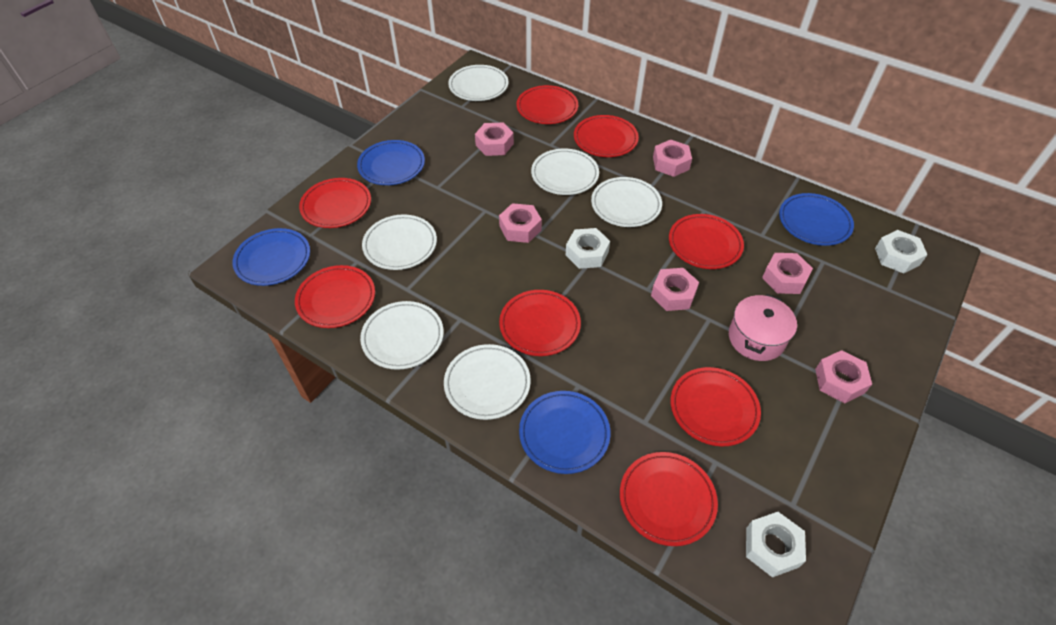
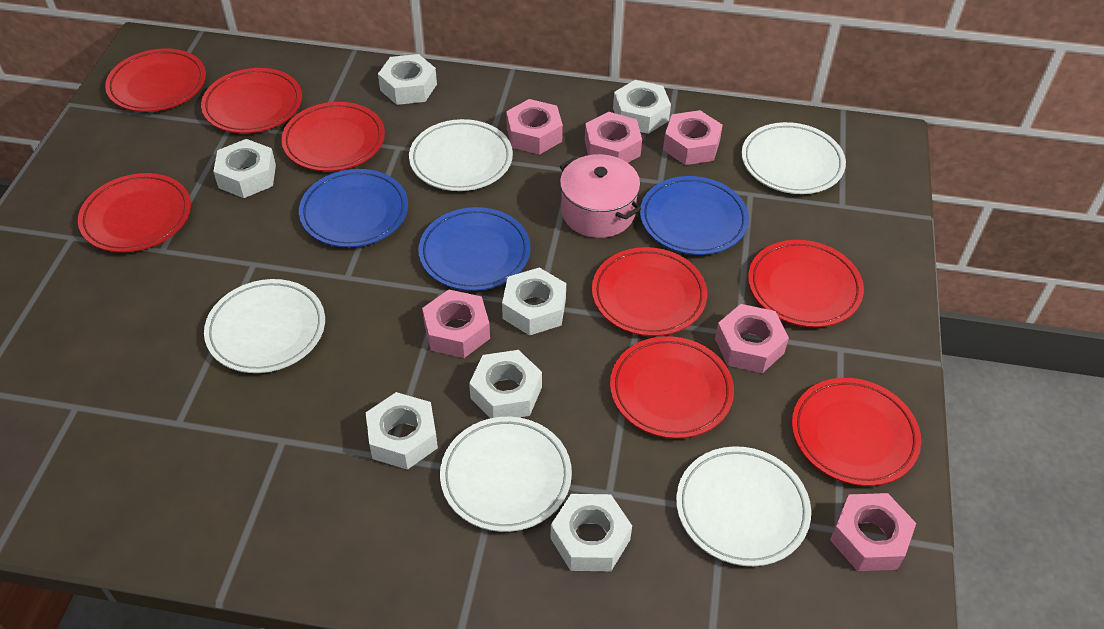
blue plate: [232,228,310,286] [357,140,425,185] [519,391,610,474] [779,193,854,246] = 4 -> [299,169,408,247] [418,207,531,291] [640,176,749,255] = 3
white nut: [566,228,610,269] [746,512,806,577] [875,230,927,273] = 3 -> [213,139,276,198] [366,392,438,470] [378,54,437,105] [469,350,542,418] [502,267,566,336] [550,494,632,571] [613,80,671,134] = 7
white plate: [360,301,444,370] [362,214,437,270] [444,344,531,420] [448,65,508,101] [531,149,599,195] [591,177,662,227] = 6 -> [204,279,325,373] [409,119,513,191] [440,417,572,532] [676,446,811,566] [742,122,846,194] = 5

